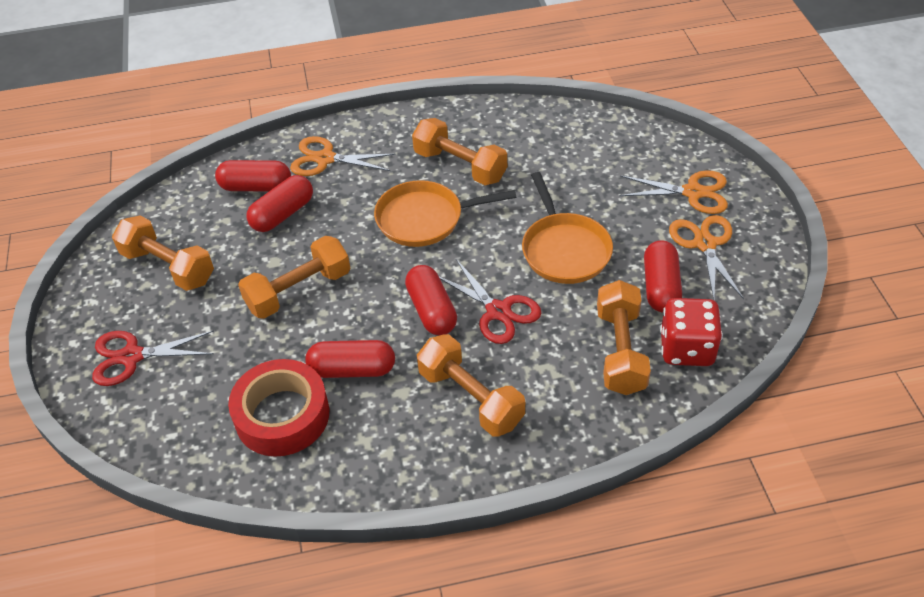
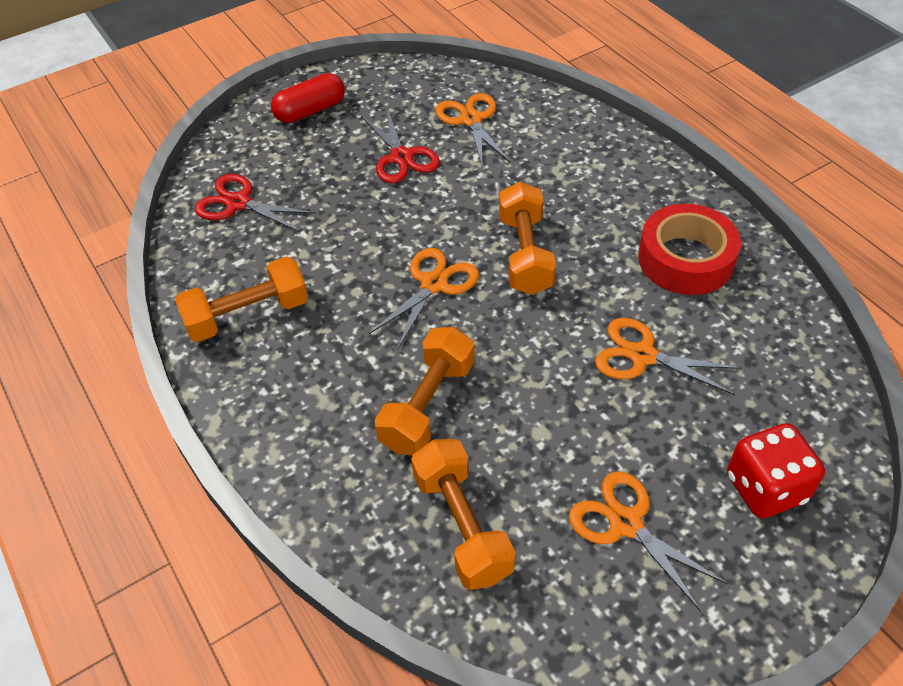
orange dumbbell: [112,215,214,291] [238,236,350,319] [412,118,507,185] [417,334,525,437] [597,280,651,395] = 5 -> [175,256,308,342] [375,327,475,455] [411,439,516,590] [499,182,556,295] = 4
orange pan: [374,180,516,247] [522,172,613,284] = 2 -> none = 0
orange scissors: [290,136,396,176] [619,170,728,214] [669,215,744,299] = 3 -> [369,248,479,349] [436,93,510,165] [569,471,727,611] [595,318,742,395] = 4
red capsule: [215,160,291,191] [246,175,313,232] [305,340,395,378] [405,265,457,335] [644,240,682,313] = 5 -> [271,73,345,123] = 1

